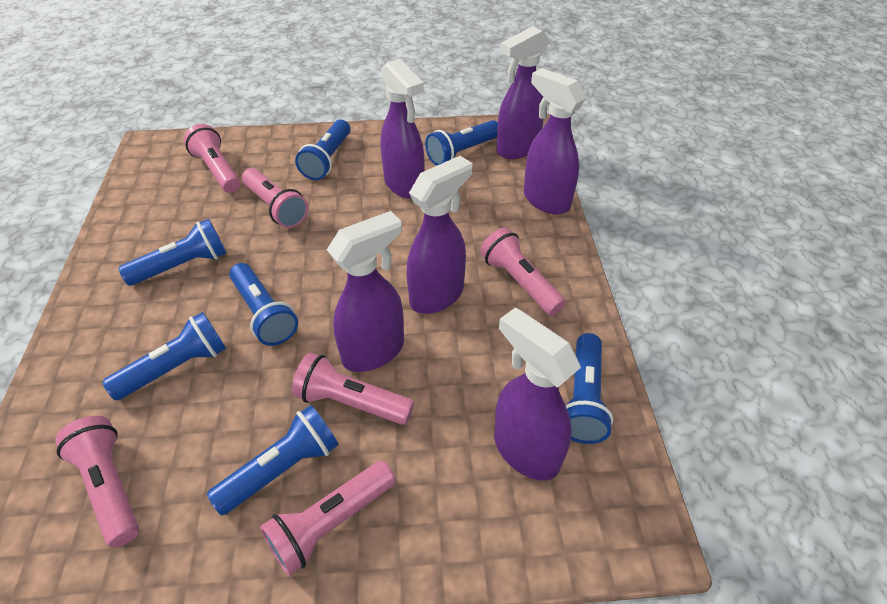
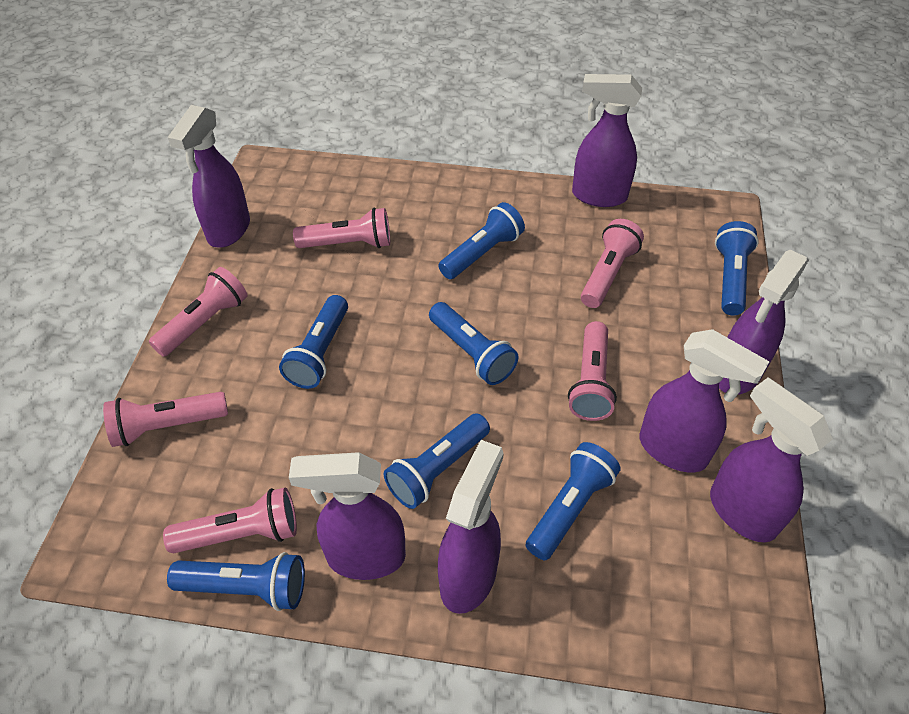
purple spray bottle: [327,211,404,372] [380,58,425,199] [406,156,472,314] [494,307,581,481] [496,26,550,159] [524,68,586,214] = 6 -> [168,105,250,248] [289,452,406,580] [438,440,504,614] [572,74,642,207] [639,329,770,473] [710,378,833,542] [719,250,809,395] = 7

